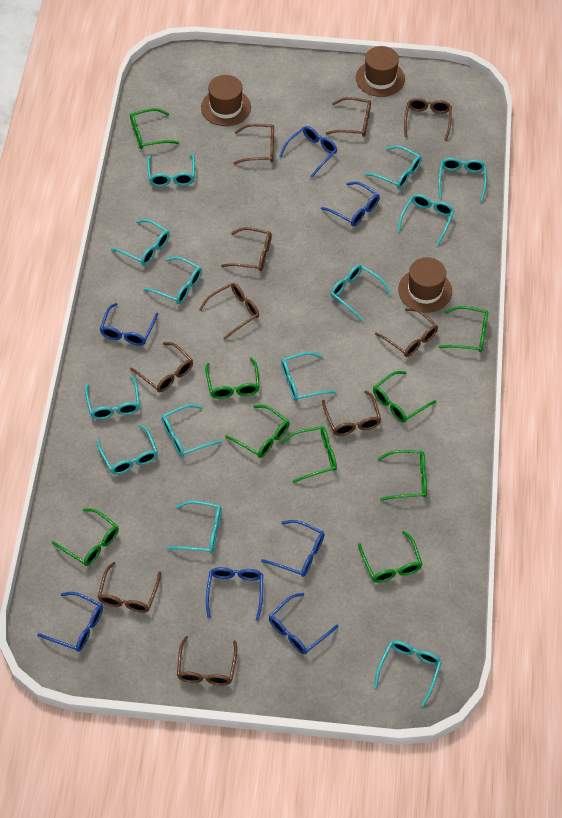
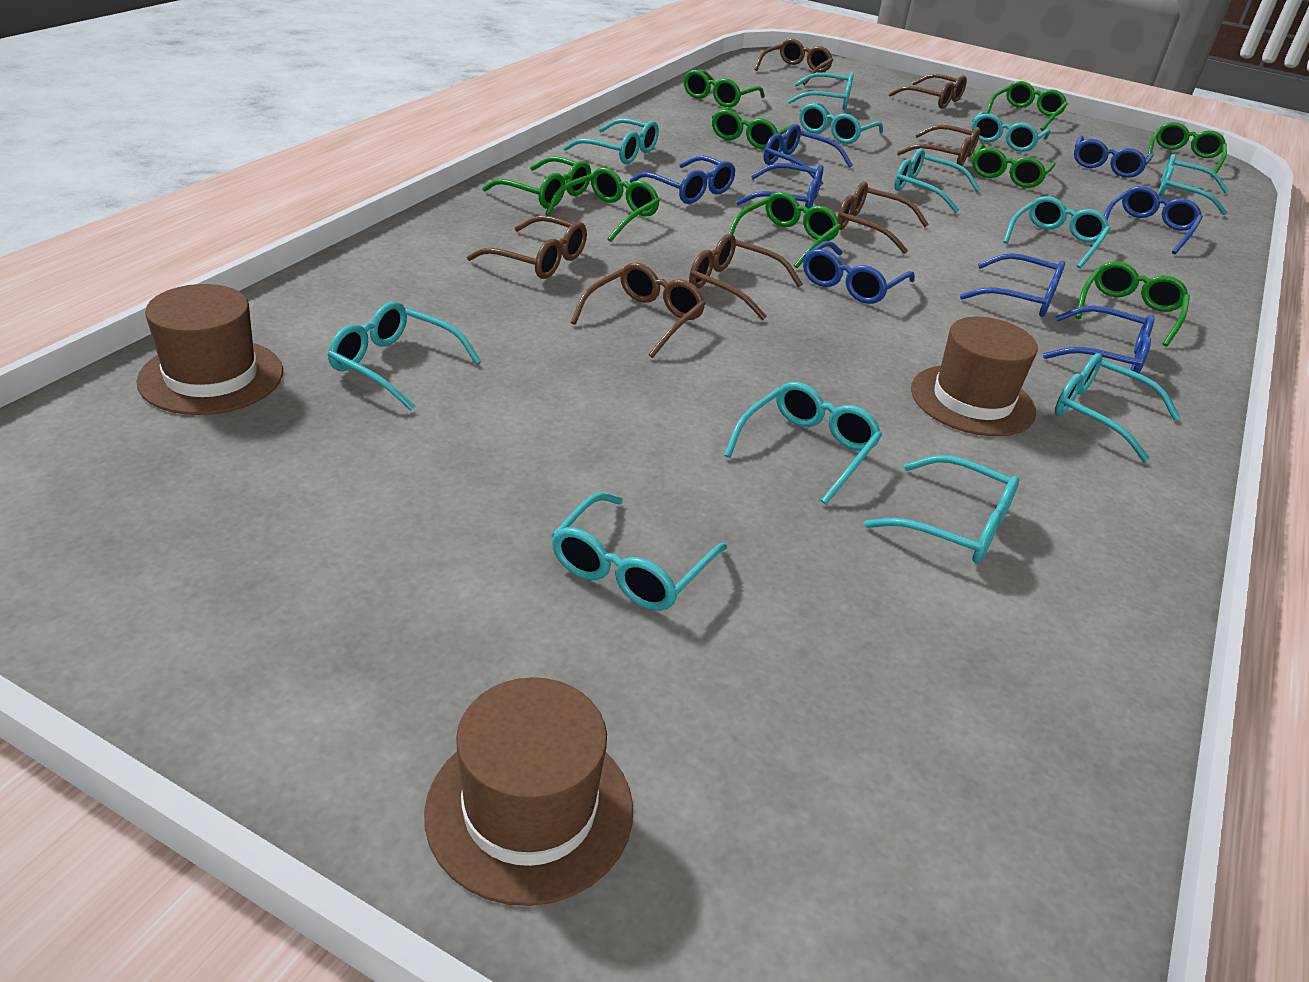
blue glasses: [37,592,103,652] [100,303,158,346] [206,567,263,621] [261,520,324,577] [269,593,338,654] [279,126,337,178] [321,182,380,226] = 7 -> [630,156,735,204] [736,163,823,209] [763,124,853,186] [803,241,915,304] [960,253,1065,317] [1043,306,1155,373] [1074,136,1154,178] [1104,186,1203,254] = 8
brown glasses: [98,562,161,613] [130,342,193,392] [177,636,237,686] [199,283,259,340] [221,227,272,271] [233,124,274,164] [322,391,381,436] [326,97,371,137] [375,308,438,357] [404,98,452,141] = 10 -> [467,215,587,279] [571,263,706,358] [689,233,802,320] [754,39,833,85] [837,181,929,254] [889,74,967,109] [897,125,980,166] = 7
turquoise glasses: [85,376,140,419] [97,424,158,475] [111,219,170,265] [143,256,202,304] [147,154,195,187] [161,404,222,457] [167,501,222,553] [281,352,337,401] [331,265,391,321] [365,145,422,189] [374,640,442,707] [397,194,454,245] [438,158,487,202] = 13 -> [328,302,481,411] [552,492,727,611] [563,118,659,164] [724,382,882,504] [788,72,854,110] [799,102,883,144] [864,455,1019,564] [894,148,980,213] [972,112,1050,152] [1003,196,1110,269] [1055,353,1180,462] [1158,154,1229,215] = 12

